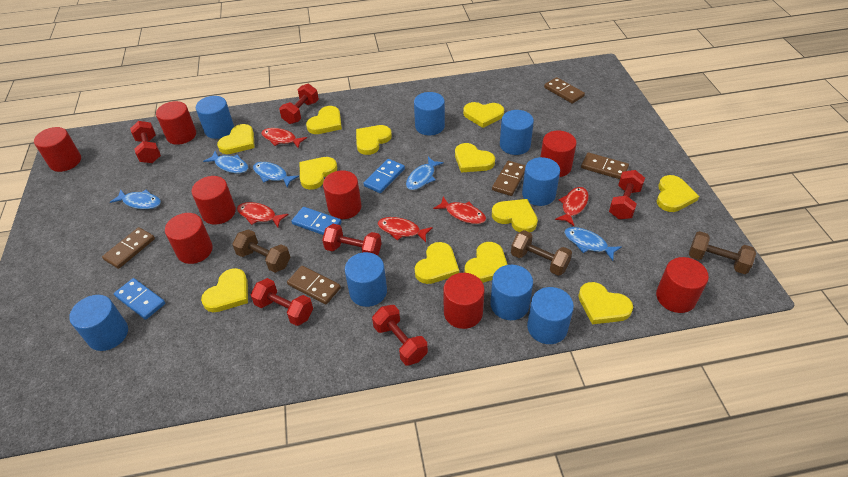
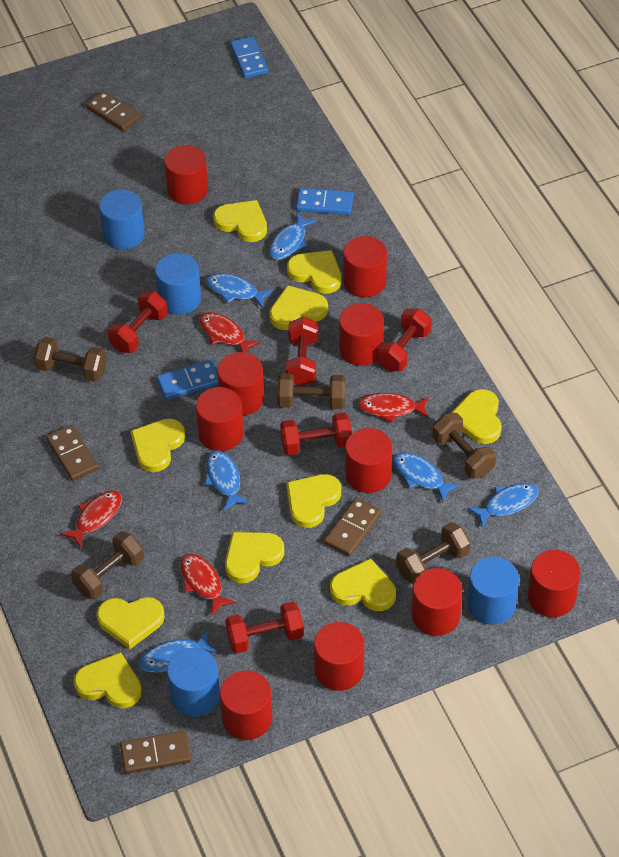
blue cylinder: [69,295,128,351] [196,96,234,139] [345,252,387,307] [414,92,445,135] [490,265,533,320] [500,110,534,155] [522,157,560,206] [527,287,574,344] = 8 -> [99,189,145,250] [155,253,201,315] [167,648,220,717] [467,557,519,625] = 4
blue fish: [110,189,161,209] [203,151,248,173] [253,162,299,187] [406,157,444,190] [564,227,622,261] = 5 -> [139,631,217,673] [204,450,250,511] [206,273,273,308] [269,212,317,260] [393,452,460,502] [468,483,539,528] = 6
brown domino: [102,227,155,269] [287,266,341,304] [492,161,526,196] [544,77,585,104] [581,152,629,179] = 5 -> [46,425,98,481] [86,91,141,131] [120,731,192,774] [324,497,382,556] = 4
brown dumbbell: [232,229,291,273] [511,230,572,276] [689,231,756,274] = 3 -> [34,337,106,382] [71,531,144,599] [277,373,346,409] [396,522,471,584] [432,413,496,479] = 5
red cylinder: [34,127,81,172] [156,101,196,145] [165,213,213,264] [192,176,236,224] [323,170,361,219] [443,273,485,329] [540,130,577,177] [656,257,709,313] = 8 -> [164,145,208,204] [196,387,244,451] [217,352,264,416] [220,670,272,740] [314,622,364,691] [339,303,384,366] [343,236,387,298] [345,428,392,493] [412,568,462,636] [528,550,580,617] = 10
red dumbbell: [130,121,161,163] [251,278,313,326] [279,84,319,124] [322,224,381,256] [372,305,428,365] [609,170,645,219] = 6 -> [108,291,168,353] [225,602,304,654] [280,413,352,455] [286,317,318,386] [377,308,432,371] = 5
red fish: [237,202,289,227] [261,128,307,148] [378,217,433,242] [433,197,486,224] [555,187,589,226] = 5 -> [60,491,122,548] [180,554,236,615] [199,312,260,353] [358,393,429,423] = 4
yellow heart: [201,268,248,312] [217,124,255,154] [300,157,337,190] [306,106,342,134] [356,125,392,155] [415,242,459,284] [455,143,495,172] [463,102,504,128] [465,242,508,283] [492,199,538,232] [578,282,633,324] [657,175,699,212] = 12 -> [74,652,142,709] [96,597,165,649] [130,419,185,472] [213,200,267,242] [225,532,285,583] [270,285,328,330] [286,474,341,528] [287,250,341,294] [330,558,396,611] [451,389,502,444] = 10

